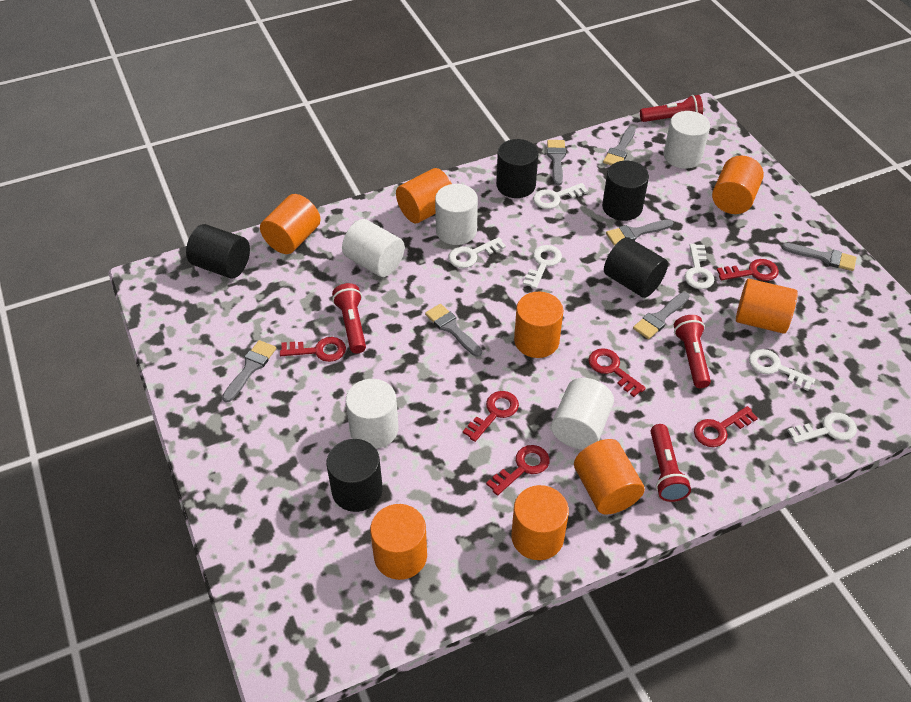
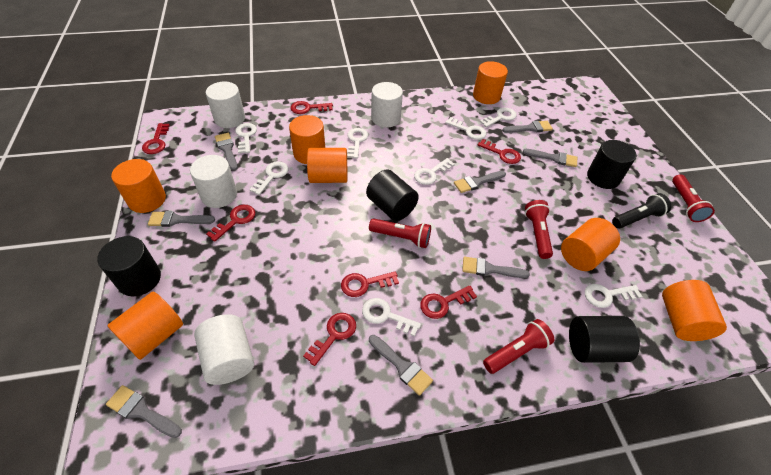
black cylinder: [186,224,250,279] [326,439,383,512] [496,139,538,198] [602,161,649,221] [604,237,668,298] = 5 -> [97,236,161,296] [366,169,419,221] [569,316,640,363] [587,140,636,189] = 4
black flashlight: none = 0 -> [612,193,671,228] = 1
grey brush: [222,340,276,403] [425,304,482,357] [547,140,566,186] [603,126,636,165] [606,219,673,245] [633,292,689,339] [782,243,857,271] = 7 -> [106,385,182,438] [148,211,215,227] [215,133,238,171] [369,335,433,396] [454,171,506,193] [462,257,530,278] [502,121,553,133] [523,149,577,167] = 8
orange cylinder: [260,194,321,254] [370,504,427,580] [396,168,452,223] [511,485,569,560] [514,292,563,358] [574,439,645,515] [712,155,764,214] [736,279,798,334] = 8 -> [107,292,183,360] [111,159,166,213] [289,115,325,164] [307,148,347,183] [473,61,508,104] [561,218,620,271] [662,280,727,341] = 7
red key: [280,337,346,362] [463,391,519,442] [486,445,550,496] [588,348,646,397] [694,406,758,447] [717,259,779,281] = 6 -> [142,123,170,154] [206,205,255,242] [290,101,333,114] [303,313,356,366] [341,271,399,297] [420,285,477,319] [478,139,521,164] = 7
white cylinder: [342,219,405,277] [346,379,398,449] [435,184,478,245] [551,378,614,449] [664,111,710,169] = 5 -> [190,155,237,208] [194,314,254,385] [206,82,245,128] [371,82,403,128] = 4
white key: [448,237,506,268] [523,245,562,289] [533,183,588,209] [685,244,714,289] [749,349,815,391] [787,413,857,444] = 6 -> [235,123,257,153] [249,162,289,195] [347,128,368,159] [362,298,421,337] [414,158,455,185] [445,117,486,140] [480,108,517,127] [585,284,643,308] = 8

